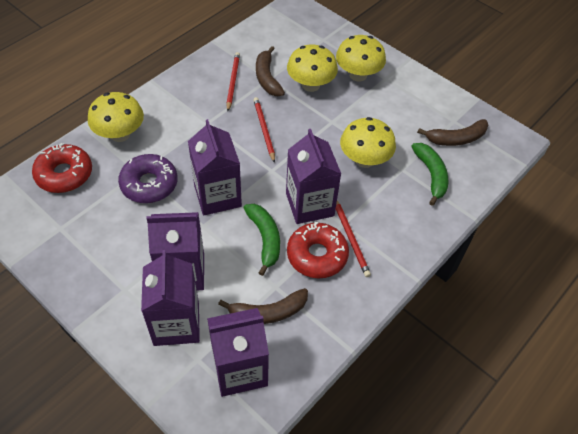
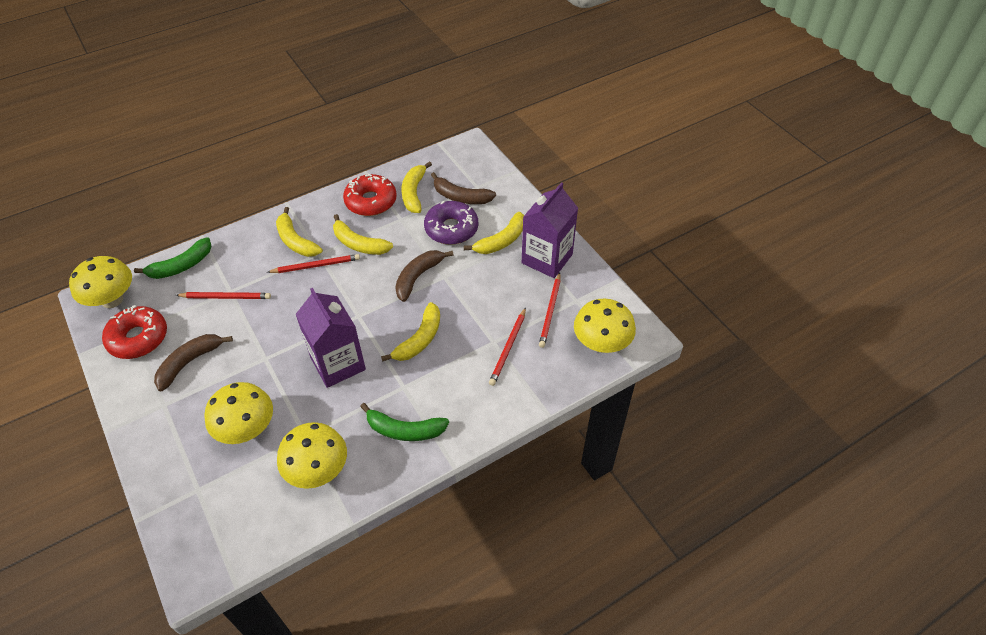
purple carton: [141,250,200,346] [146,212,204,290] [188,119,242,216] [207,308,269,397] [286,129,341,224] = 5 -> [296,288,366,388] [522,182,578,278] = 2
red pencil: [226,52,240,111] [253,97,275,163] [336,201,371,277] = 3 -> [176,292,271,299] [267,254,360,273] [489,308,526,386] [539,272,561,348] = 4
yellow banana: none = 0 -> [276,207,323,257] [333,214,393,255] [381,302,440,362] [401,161,432,213] [464,212,524,254] = 5

